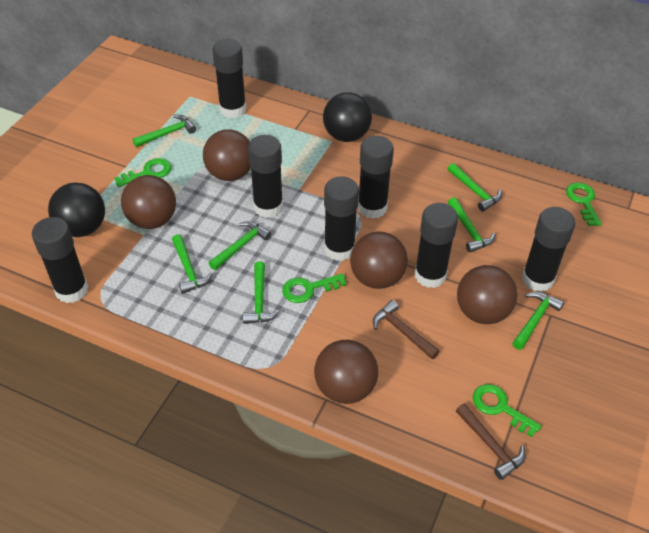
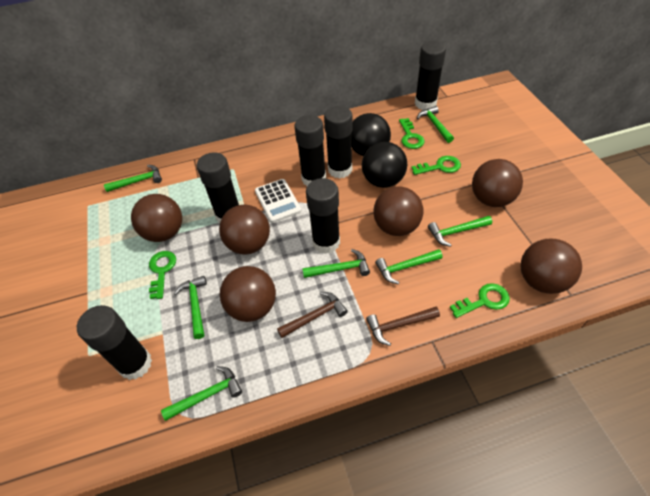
black glue stick: [32,217,88,303] [212,39,246,118] [248,135,283,218] [324,176,359,261] [358,136,394,219] [415,203,458,288] [522,207,575,292] = 7 -> [77,305,152,380] [197,152,239,223] [294,115,326,186] [306,178,340,254] [324,106,353,179] [415,41,446,110] = 6
brown ball: [121,175,176,229] [203,129,251,181] [314,340,378,404] [350,231,408,289] [457,265,517,324] = 5 -> [131,194,182,242] [219,205,270,254] [220,266,276,322] [374,186,423,236] [472,159,523,207] [521,239,582,294] = 6
white calculator: none = 0 -> [255,179,302,223] = 1

